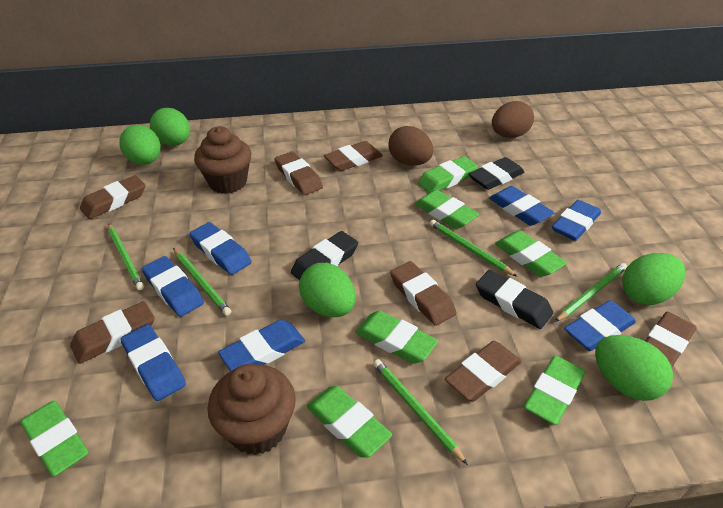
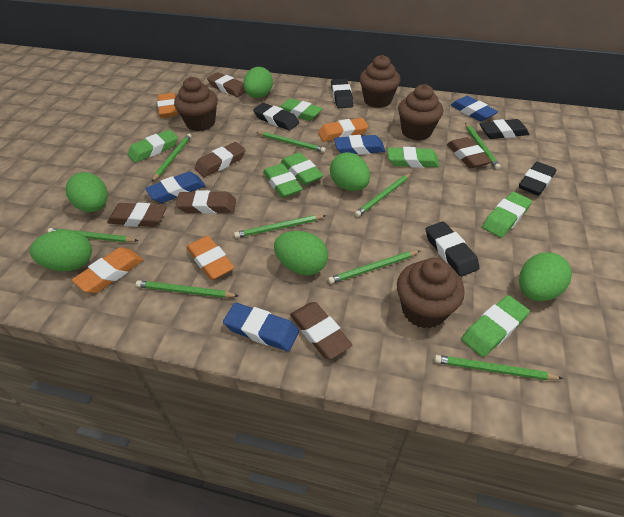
black eraser: [291,231,358,280] [468,157,525,190] [476,270,553,329] = 3 -> [253,103,299,131] [331,79,354,108] [426,221,479,277] [479,119,529,139] [519,162,556,196] = 5
blue eraser: [120,324,186,401] [142,256,204,317] [189,222,252,275] [218,320,305,371] [489,186,554,226] [552,200,601,241] [564,300,636,351] = 7 -> [145,172,205,203] [223,303,299,351] [334,135,385,155] [451,96,498,121] = 4
brown cupcake: [194,126,251,194] [207,364,296,455] = 2 -> [174,76,218,131] [359,55,401,108] [397,258,465,328] [398,84,443,141] = 4
brown egg: [388,126,433,165] [492,101,534,138] = 2 -> none = 0
brown eraser: [70,301,155,364] [80,175,146,219] [275,152,323,195] [324,141,383,171] [390,261,456,326] [445,341,521,402] [646,312,697,367] = 7 -> [107,202,167,227] [175,190,236,214] [194,142,246,177] [207,72,246,97] [290,302,352,359] [447,137,492,168] = 6
green egg: [119,125,161,165] [150,108,190,146] [299,263,356,317] [595,335,673,401] [622,253,686,305] = 5 -> [30,230,92,271] [66,172,108,212] [243,67,273,98] [274,231,328,275] [330,152,370,191] [519,252,572,301] = 6
green pencil: [108,223,144,290] [173,248,231,316] [373,359,468,465] [430,220,518,277] [555,263,627,322] = 5 -> [48,228,138,243] [136,280,238,298] [152,134,192,182] [234,215,326,238] [256,132,326,153] [328,251,420,284] [355,173,412,217] [434,355,563,380] [465,123,501,170] = 9
orange eraser: none = 0 -> [72,247,143,293] [157,93,178,118] [186,236,235,280] [318,118,369,142] = 4

